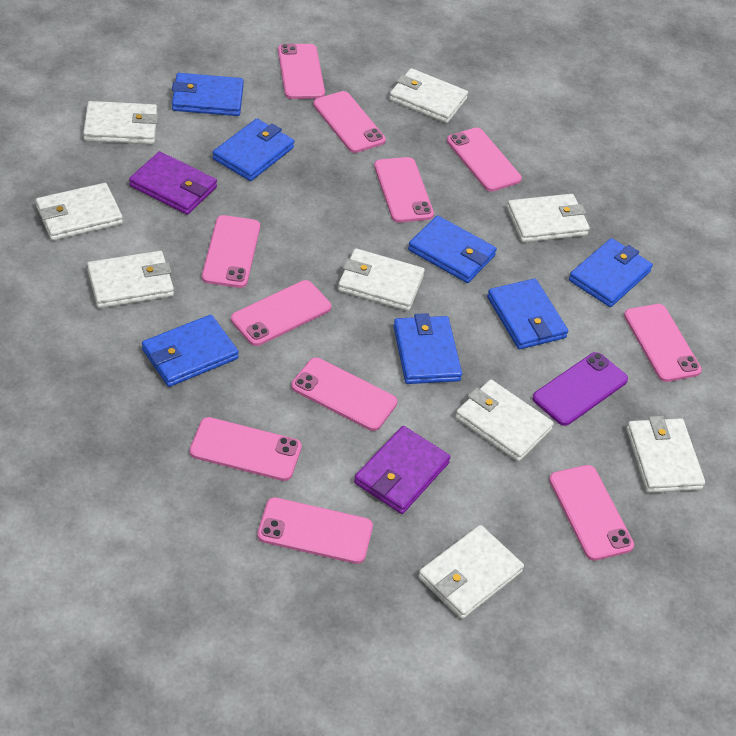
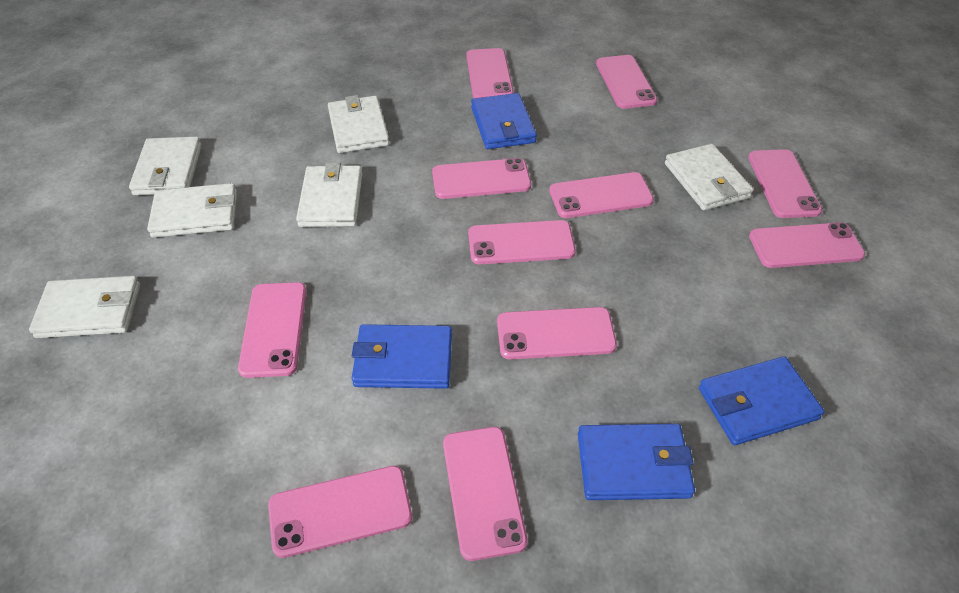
blue wallet: [142,315,239,387] [172,73,244,116] [213,119,294,181] [393,313,462,384] [408,215,497,283] [487,278,568,349] [569,238,653,307] = 7 -> [352,324,452,389] [471,93,537,149] [578,424,695,500] [699,356,824,445] = 4
purple phone: [532,352,628,426] = 1 -> none = 0
purple wallet: [129,151,217,215] [354,426,451,514] = 2 -> none = 0
white wallet: [36,183,123,241] [83,101,158,144] [87,251,174,308] [338,248,425,311] [389,68,468,123] [418,525,524,619] [455,380,554,462] [507,194,590,242] [626,416,705,493] = 9 -> [29,276,140,338] [129,137,202,195] [147,183,237,238] [296,162,362,227] [328,95,389,153] [665,144,753,210] = 6

